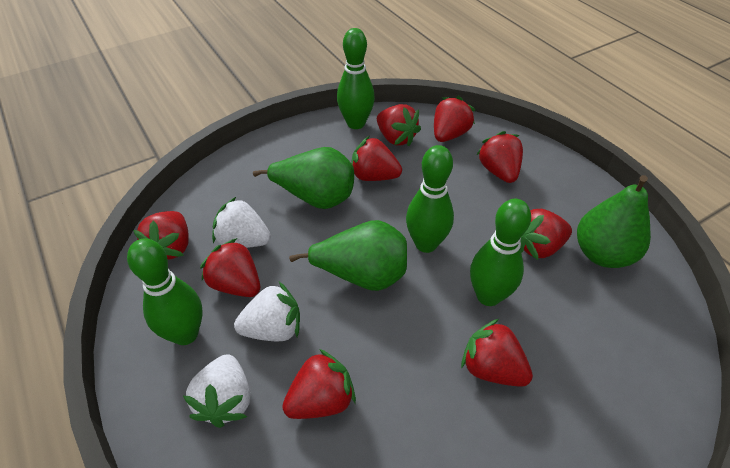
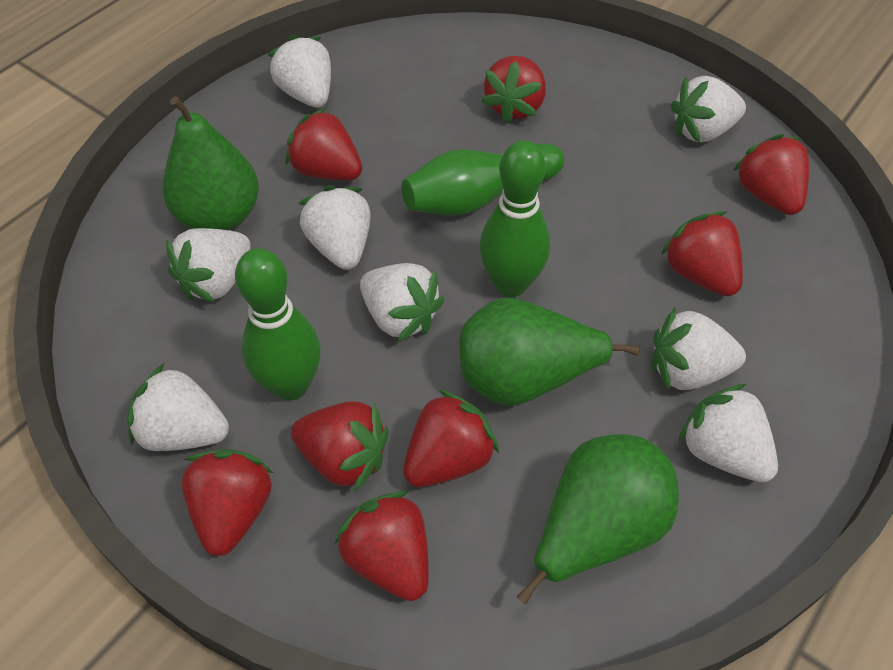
green bowling pin: [127,238,203,345] [337,28,375,129] [406,145,454,253] [470,199,531,306] = 4 -> [235,248,321,400] [402,143,565,216] [479,140,550,297] = 3
red strawberry: [133,211,189,260] [200,238,260,297] [282,349,356,419] [351,136,402,181] [377,104,421,146] [434,96,475,142] [461,319,533,387] [477,131,523,183] [520,209,572,260] = 9 -> [181,449,274,556] [286,108,362,180] [291,401,389,492] [335,491,429,601] [403,390,499,487] [481,56,546,124] [661,211,743,296] [733,134,809,215] = 8
white strawberry: [183,354,251,428] [212,197,271,248] [234,282,300,341] = 3 -> [127,364,229,451] [166,228,251,303] [268,34,331,108] [298,185,371,270] [360,263,444,342] [652,308,746,390] [671,76,746,143] [678,384,778,482] = 8

